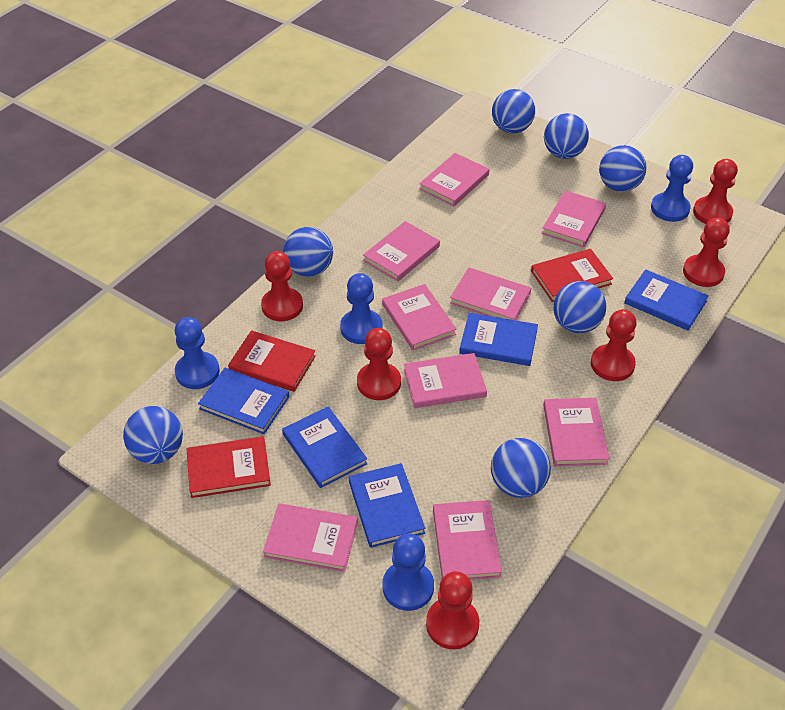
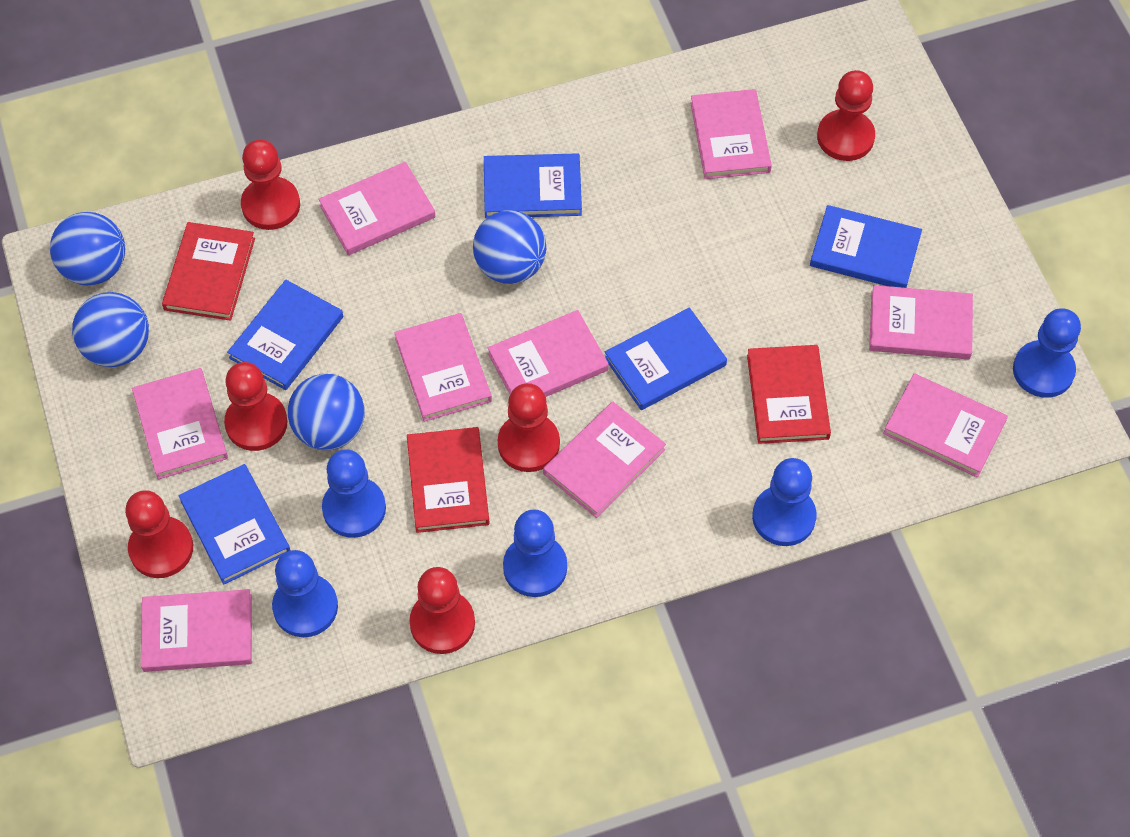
blue ball: [123,406,183,464] [283,227,333,277] [491,438,551,498] [492,89,535,134] [544,113,589,159] [553,281,607,333] [599,145,646,192] = 7 -> [50,212,125,285] [72,292,149,367] [288,374,365,450] [473,211,546,284] = 4
blue pawn: [175,317,220,389] [340,273,383,344] [382,533,434,611] [651,155,693,222] = 4 -> [272,550,338,637] [322,449,386,538] [503,509,567,597] [752,458,817,546] [1013,308,1081,398] = 5

